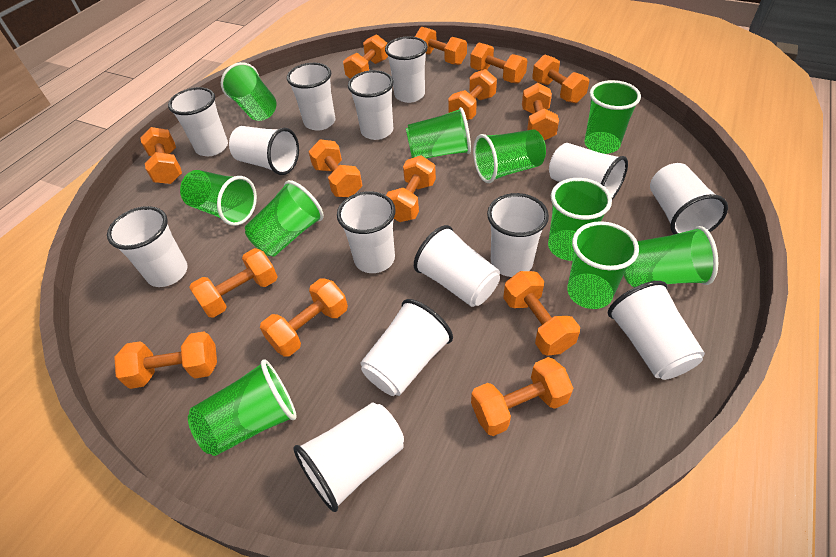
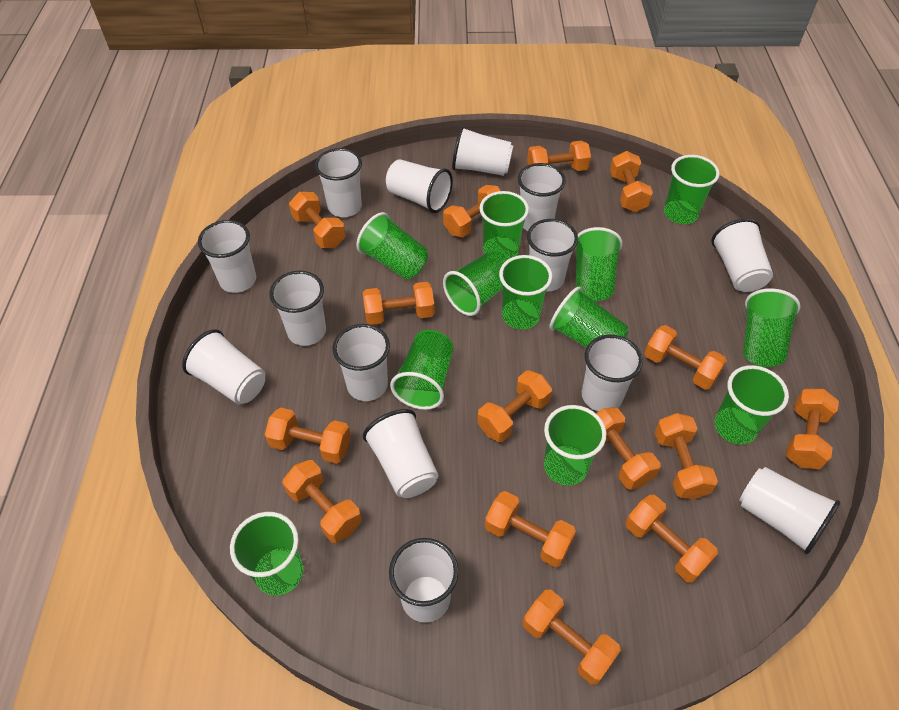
green cup: [180,170,257,226] [188,359,297,456] [221,62,277,121] [245,180,324,257] [406,107,471,158] [473,129,546,183] [548,178,612,261] [567,221,639,309] [584,80,641,154] [624,226,718,287] = 10 -> [230,512,303,596] [356,212,428,279] [390,330,454,410] [443,249,510,316] [479,191,529,258] [499,255,552,329] [544,405,607,486] [549,287,629,348] [575,227,623,301] [664,155,720,224] [714,365,789,444] [743,288,801,367] = 12
orange dumbbell: [114,332,217,389] [140,127,182,184] [189,248,278,318] [260,278,348,357] [308,139,362,197] [343,34,388,79] [386,155,436,222] [415,27,467,65] [448,69,497,120] [470,43,527,84] [471,357,573,436] [503,271,580,356] [522,83,559,140] [532,55,589,103] = 14 -> [265,408,351,464] [283,460,361,543] [289,192,346,248] [363,282,435,325] [443,185,501,237] [477,370,552,442] [485,491,576,567] [523,590,621,685] [527,140,591,171] [596,407,661,490] [610,151,653,212] [625,495,718,583] [645,325,727,390] [654,413,718,499] [786,389,839,469] = 15

